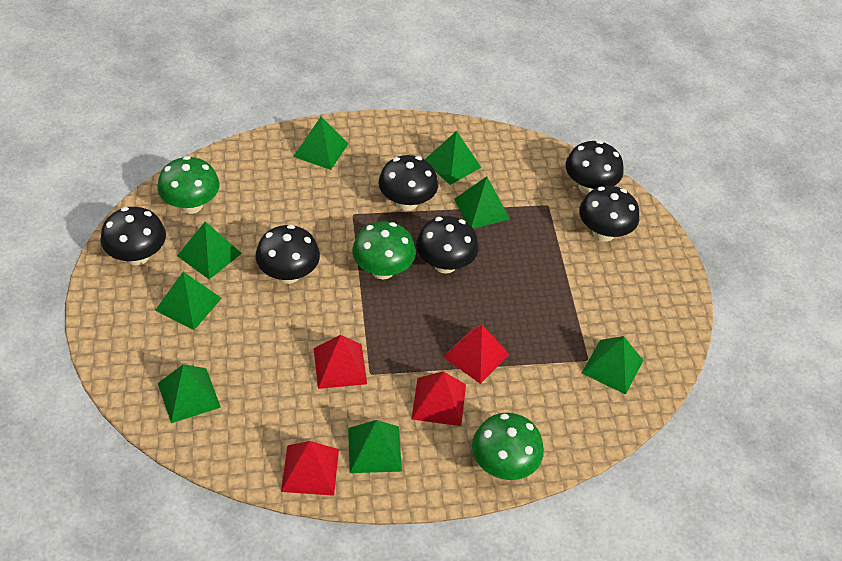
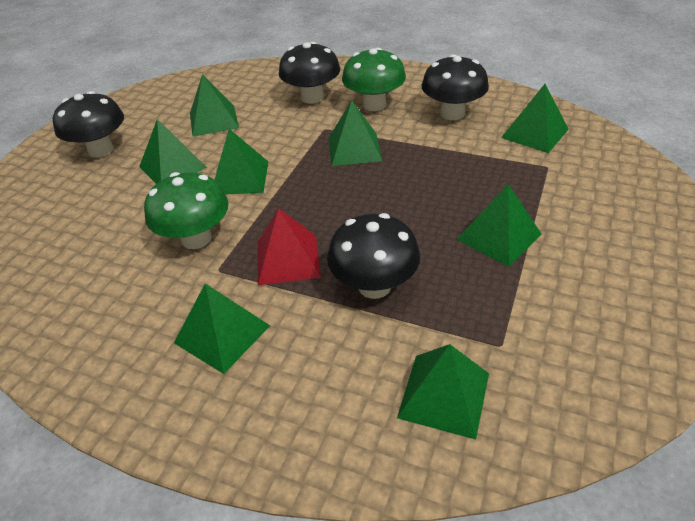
black mushroom: [100,207,166,265] [256,225,320,284] [378,155,438,211] [416,216,479,274] [566,140,624,195] [579,186,639,241] = 6 -> [53,91,124,158] [279,42,340,104] [327,213,420,299] [422,55,489,120] = 4
green mushroom: [157,156,220,214] [352,221,416,280] [472,413,544,480] = 3 -> [144,172,229,249] [342,48,406,111] = 2
red pyramid: [281,441,339,496] [314,335,367,389] [412,371,466,426] [443,325,510,384] = 4 -> [257,208,321,285] = 1

